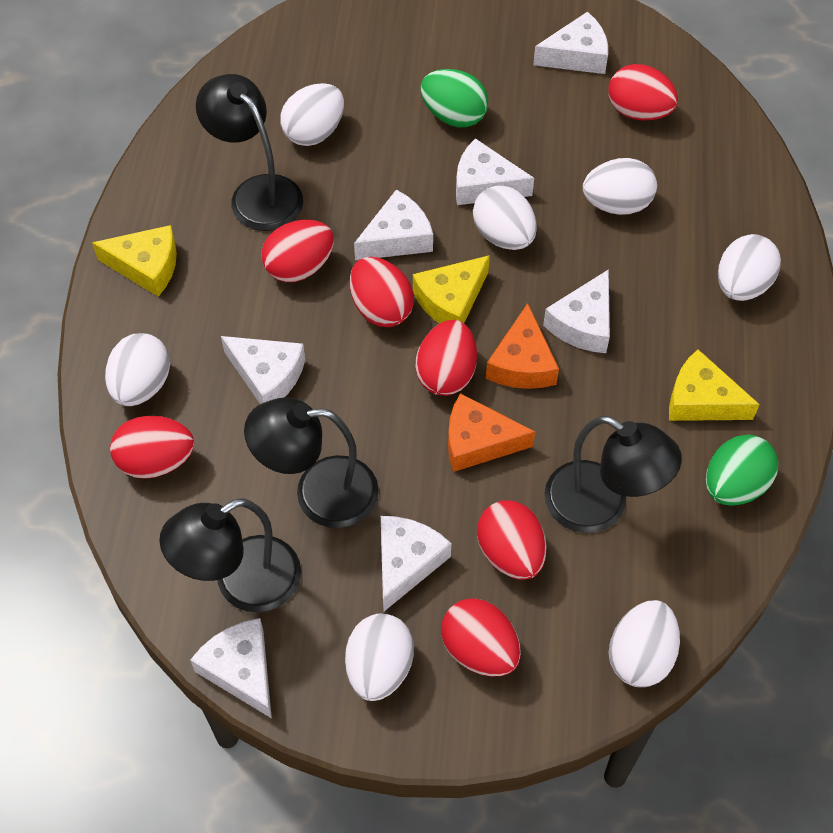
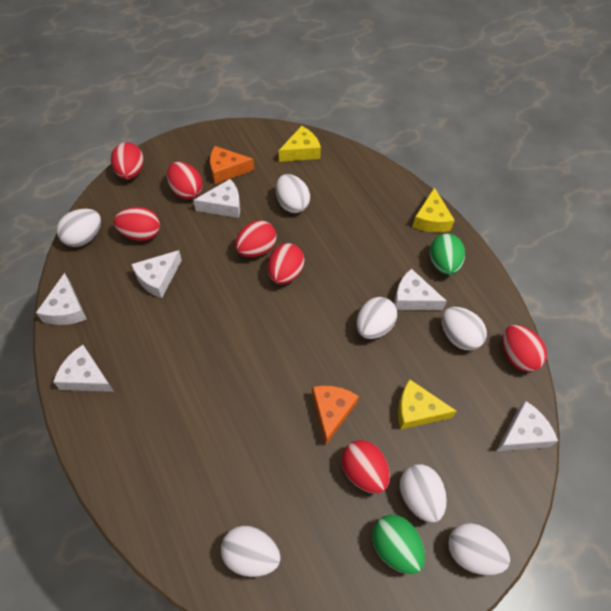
black lamp: [159,498,301,612] [196,74,303,231] [244,397,379,528] [544,416,682,533] = 4 -> none = 0
white cheese: [190,618,272,719] [221,336,305,404] [354,190,433,260] [381,516,451,611] [456,138,534,205] [533,12,608,74] [543,269,610,353] = 7 -> [36,273,87,325] [53,345,114,392] [131,250,182,298] [193,179,240,218] [394,269,447,310] [496,401,558,451] = 6

